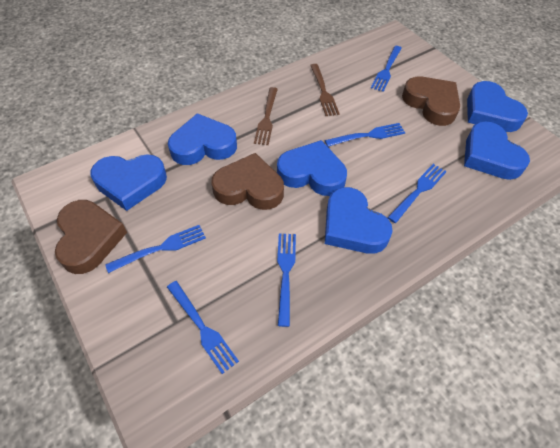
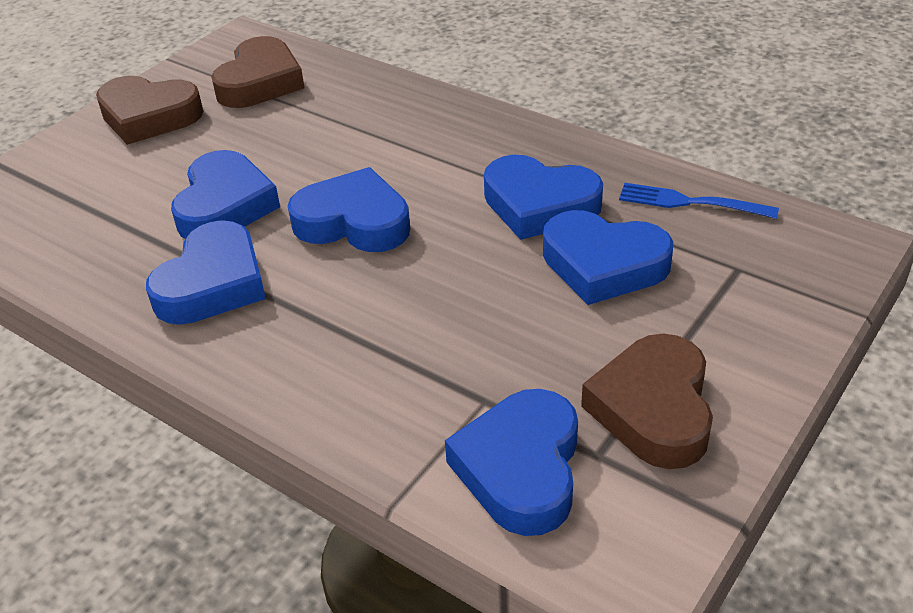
blue fork: [105,225,206,273] [167,281,239,374] [277,233,296,327] [325,123,405,147] [371,46,402,92] [387,164,447,223] = 6 -> [619,183,779,219] = 1
brown fork: [254,87,278,145] [310,64,340,116] = 2 -> none = 0

